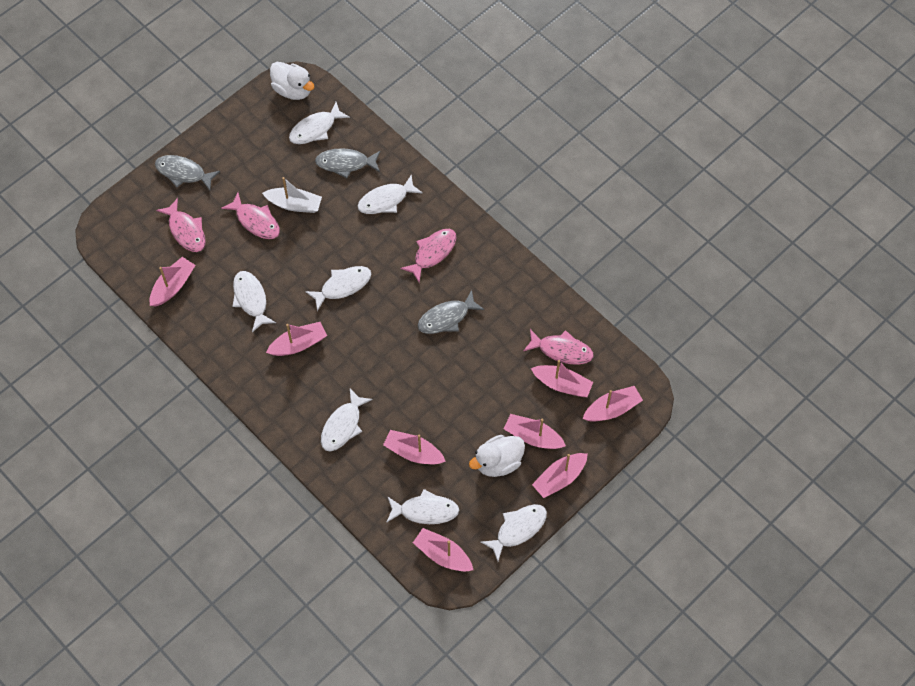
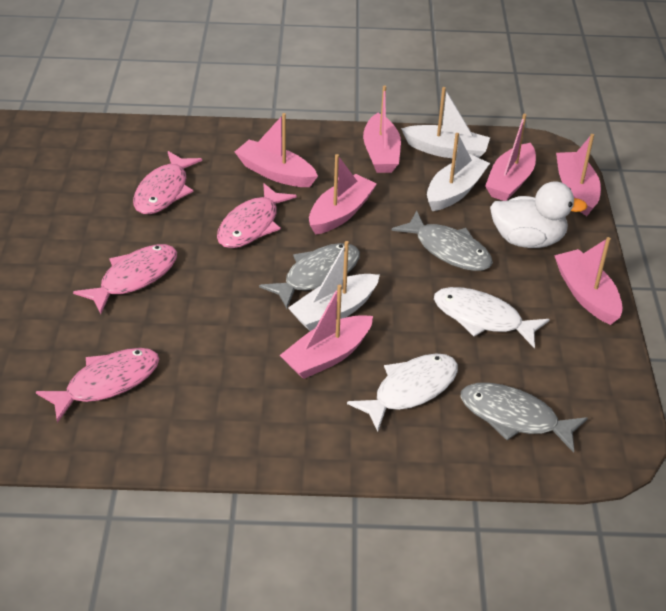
pink boat: [149,257,195,306] [266,322,327,356] [383,430,446,465] [413,528,473,572] [503,414,566,449] [531,360,593,397] [532,453,588,498] [583,386,643,422] = 8 -> [235,113,318,187] [280,285,373,379] [309,154,377,235] [363,85,401,173] [485,114,536,201] [554,237,623,325] [556,134,601,216] = 7
white boat: [262,177,322,213] = 1 -> [288,241,380,331] [401,87,490,158] [427,133,490,211] = 3
white duck: [270,62,314,100] [469,435,525,477] = 2 -> [490,181,588,248] = 1
white fish: [232,271,276,332] [289,102,350,144] [305,266,371,311] [321,388,373,452] [358,174,423,214] [387,489,459,524] [481,504,547,561] = 7 -> [347,353,458,431] [434,287,550,349] = 2

